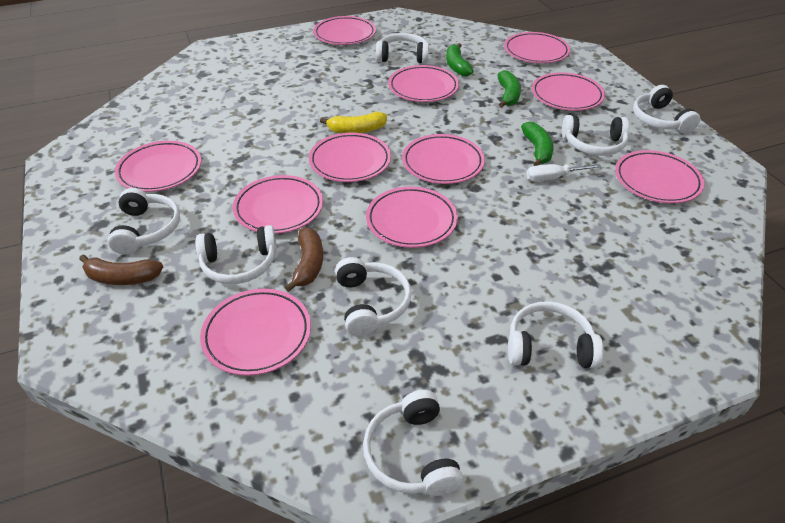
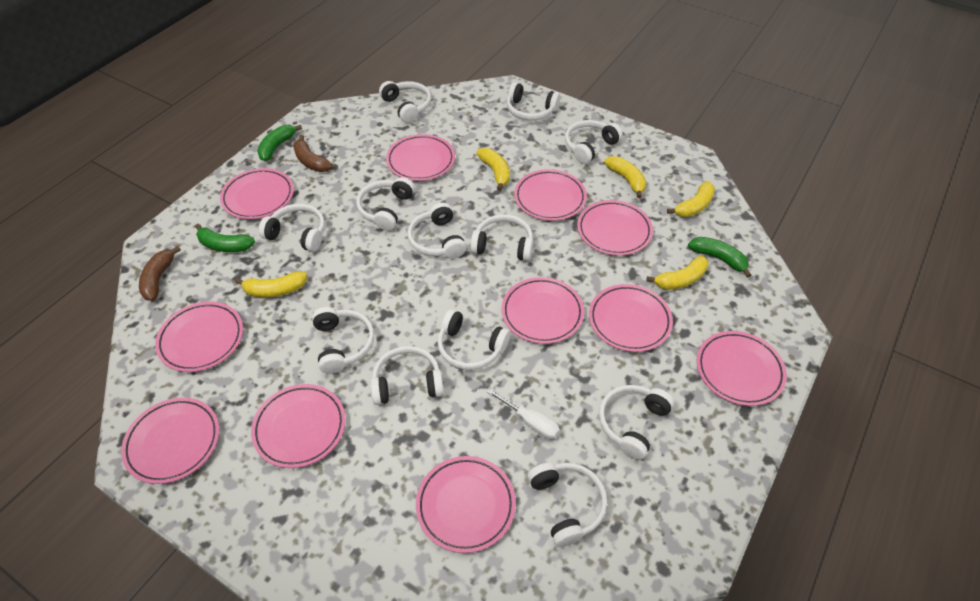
white headphones: [108,188,180,255] [195,225,277,284] [335,257,411,336] [363,390,463,496] [376,33,429,64] [508,301,604,369] [562,115,629,156] [633,85,700,134] = 8 -> [259,204,325,252] [312,307,374,374] [357,177,415,231] [371,346,444,405] [379,81,431,123] [408,203,466,258] [438,309,510,370] [470,214,533,261] [507,82,560,120] [528,463,607,547] [565,120,623,164] [599,385,674,460] = 12
yellow banana: [320,112,387,133] = 1 -> [235,271,307,297] [476,148,510,191] [604,156,646,198] [646,256,708,290] [667,181,715,217] = 5

